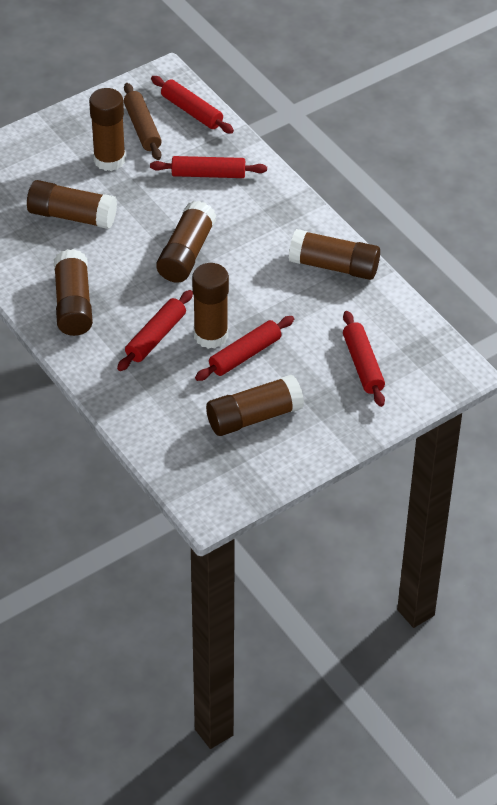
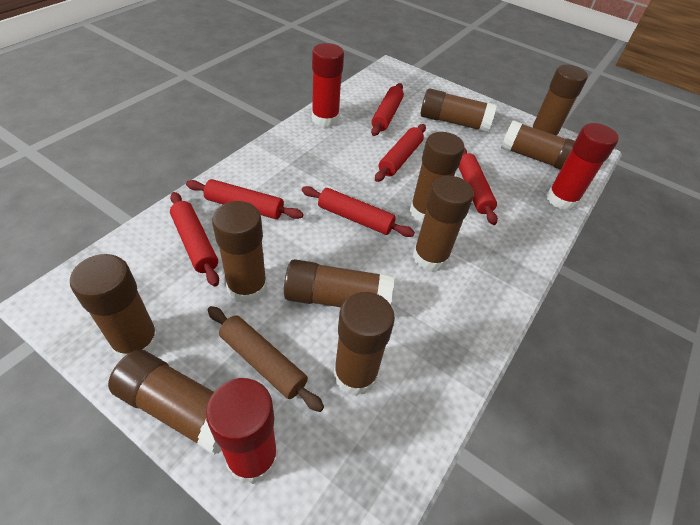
brown glue stick: [27,180,117,229] [54,249,93,336] [89,88,126,171] [156,201,217,283] [192,263,229,349] [206,375,304,436] [289,229,380,280] = 7 -> [70,254,160,358] [108,350,221,455] [212,201,267,304] [284,259,394,307] [333,292,395,396] [410,132,465,222] [413,176,474,272] [421,89,497,133] [501,120,575,170] [532,65,588,136] = 10
red glue stick: none = 0 -> [206,378,278,484] [312,43,344,127] [547,123,619,210] = 3
red rolling pin: [117,290,193,371] [150,156,267,178] [151,76,234,134] [195,316,294,381] [343,311,385,407] = 5 -> [170,192,219,287] [186,179,303,219] [301,186,415,237] [371,83,404,136] [375,124,426,182] [459,148,498,225] = 6

